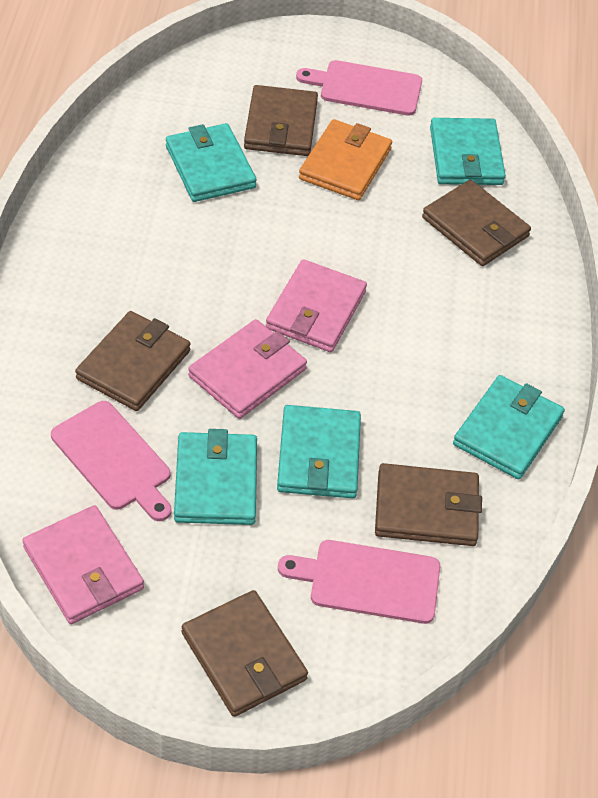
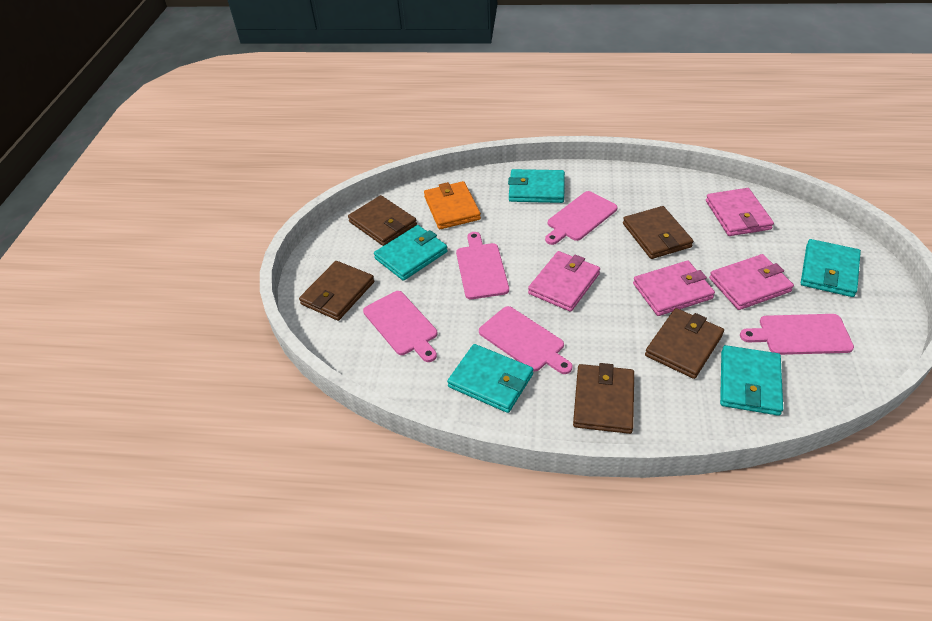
pink cutting board: [51,401,172,521] [278,540,440,624] [296,60,422,116] = 3 -> [363,291,438,362] [456,232,509,299] [479,306,573,374] [545,191,618,245] [740,314,854,355] = 5
pink wallet: [22,505,144,624] [188,319,307,419] [266,259,367,352] = 3 -> [528,251,600,312] [633,261,715,316] [706,188,774,236] [709,254,794,310] = 4

